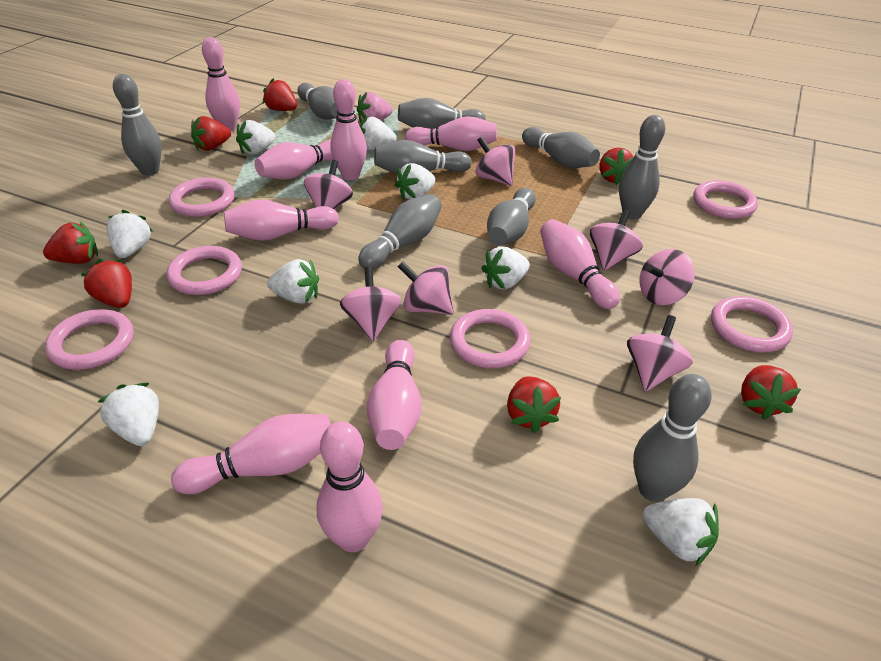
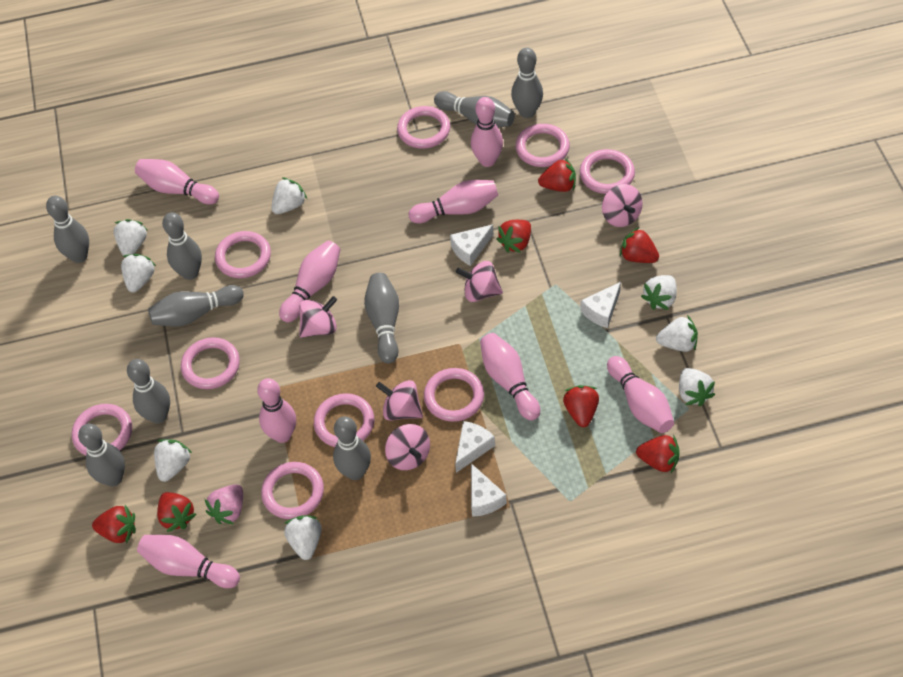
pink bowling pin: [171,414,331,494] [202,37,240,131] [224,200,339,241] [255,140,333,180] [317,422,383,552] [330,79,367,180] [367,340,422,450] [405,116,497,151] [540,219,620,309] = 9 -> [135,159,219,205] [137,535,240,588] [257,378,296,443] [279,241,340,322] [409,180,498,223] [471,97,503,167] [480,333,540,421] [607,356,674,433] = 8
pink ring: [45,309,133,370] [167,246,242,295] [169,178,234,217] [450,309,530,368] [693,180,758,219] [711,296,793,353] = 6 -> [72,404,132,455] [181,337,240,389] [215,231,271,278] [261,462,324,519] [314,393,374,447] [397,106,450,149] [424,368,484,422] [515,124,570,167] [580,149,635,194] = 9
pink spinning top: [304,160,353,209] [340,267,401,341] [398,261,454,315] [475,137,515,186] [590,209,643,271] [627,315,693,391] [640,249,695,305] = 7 -> [299,296,337,338] [376,380,423,421] [385,424,430,470] [456,261,503,302] [602,184,643,227] = 5
white cheese: none = 0 -> [450,224,494,266] [455,421,495,473] [471,463,507,517] [580,282,621,328] = 4

